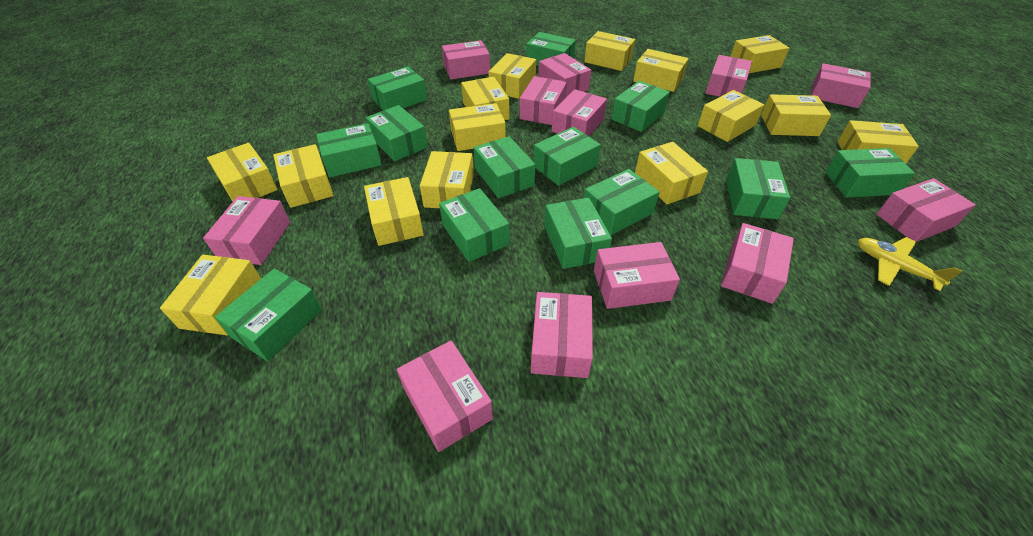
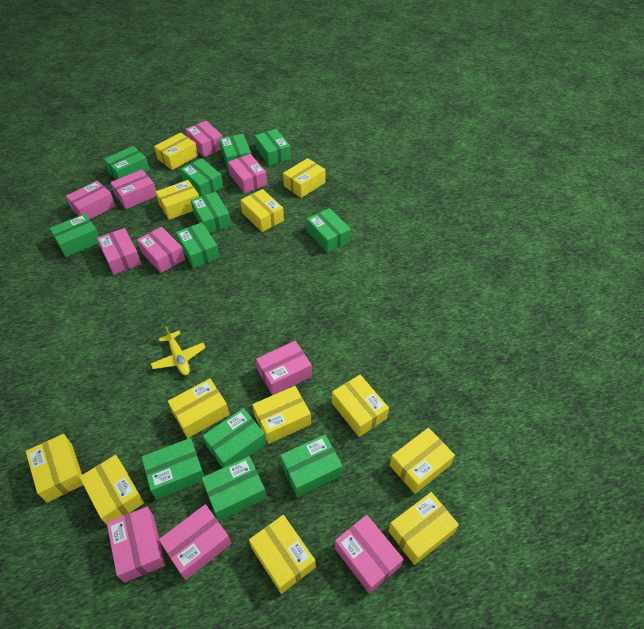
green box: [215,269,322,361] [316,123,382,177] [366,105,428,161] [368,66,427,110] [439,188,510,262] [473,136,535,198] [526,32,576,66] [533,127,601,186] [544,197,612,269] [584,169,659,236] [611,81,670,132] [726,158,790,219] [825,148,915,198] = 13 -> [50,214,99,257] [104,146,150,180] [142,438,204,500] [176,222,220,268] [181,158,223,197] [191,192,231,233] [202,456,266,521] [203,408,266,468] [219,134,251,170] [255,129,291,166] [280,435,343,497] [307,208,351,253] = 12
pink box: [203,196,291,265] [397,340,493,452] [442,40,490,79] [519,76,567,125] [531,292,593,378] [538,53,591,97] [552,89,607,136] [594,242,680,309] [705,55,752,97] [721,223,794,304] [811,63,871,108] [876,178,976,242] = 12 -> [66,180,116,219] [97,228,141,275] [107,507,166,583] [110,169,157,209] [137,227,185,273] [159,504,231,580] [185,121,223,157] [228,154,267,193] [256,341,312,395] [335,515,403,594] = 10
yellow box: [160,255,261,335] [207,143,278,202] [273,144,333,208] [364,177,424,246] [420,151,474,208] [449,103,506,151] [461,77,509,120] [488,53,536,99] [584,31,635,71] [633,49,689,92] [635,142,708,204] [698,90,764,142] [730,35,789,73] [761,94,831,136] [837,120,919,164] = 15 -> [26,434,83,503] [79,455,144,525] [154,133,198,170] [156,180,199,220] [168,378,229,438] [240,189,284,232] [249,515,315,594] [252,386,311,444] [283,158,325,198] [332,375,389,437] [388,492,459,565] [390,428,455,494] = 12

